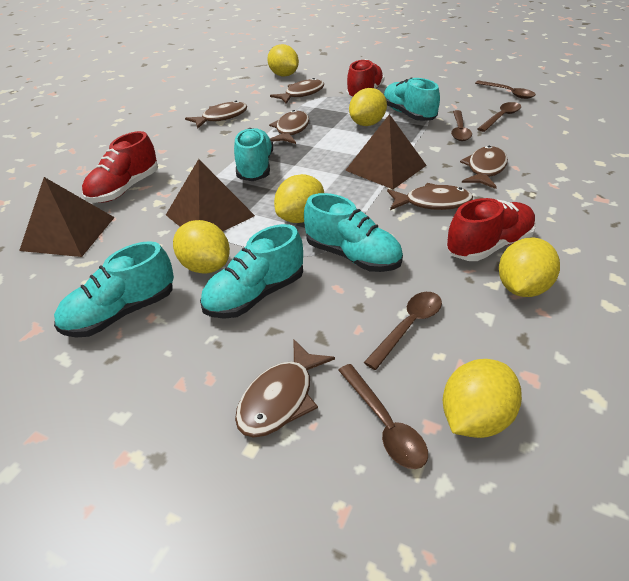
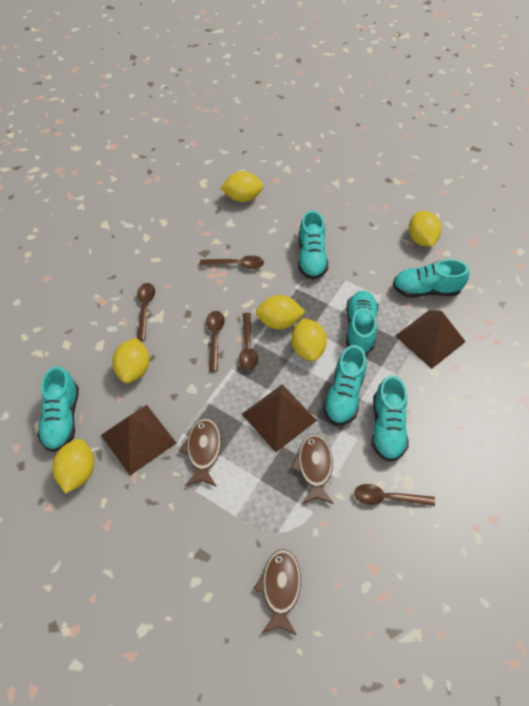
brown fish: [185,101,248,129] [235,340,335,437] [269,110,309,144] [270,78,324,104] [387,183,473,210] [460,146,508,189] = 6 -> [179,418,221,487] [254,549,301,636] [291,434,334,504] = 3
red shoe: [82,131,158,203] [346,59,384,99] [446,198,536,261] = 3 -> none = 0
turquoise shoe: [54,241,174,338] [200,224,303,319] [234,128,273,181] [304,193,403,272] [384,78,440,121] = 5 -> [37,366,79,452] [298,210,328,279] [323,345,367,425] [346,291,378,353] [372,375,408,462] [393,259,469,297] = 6

